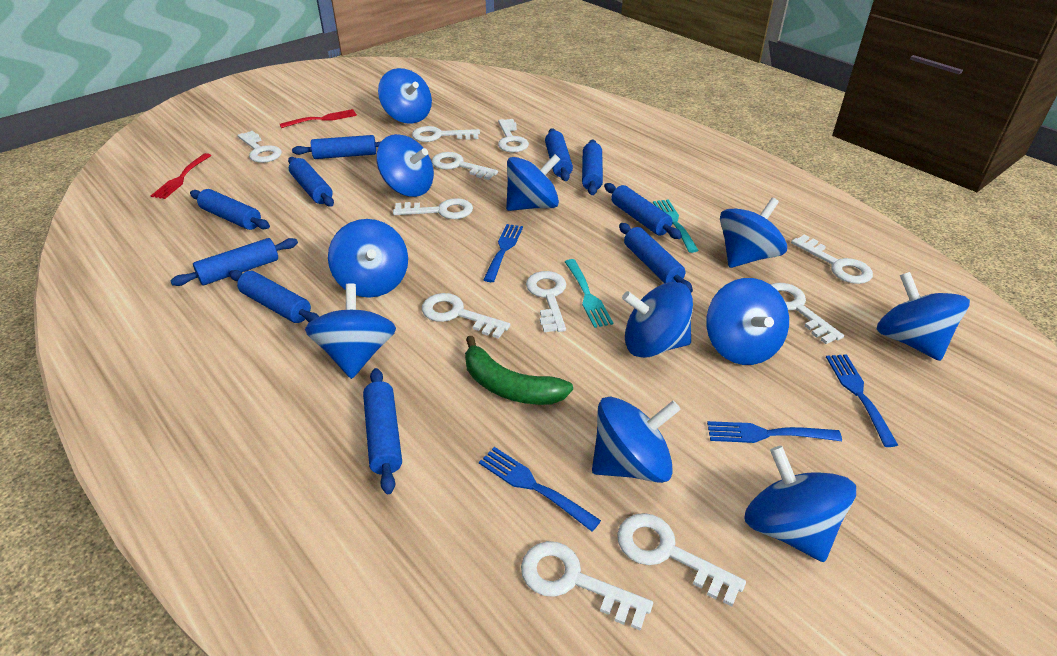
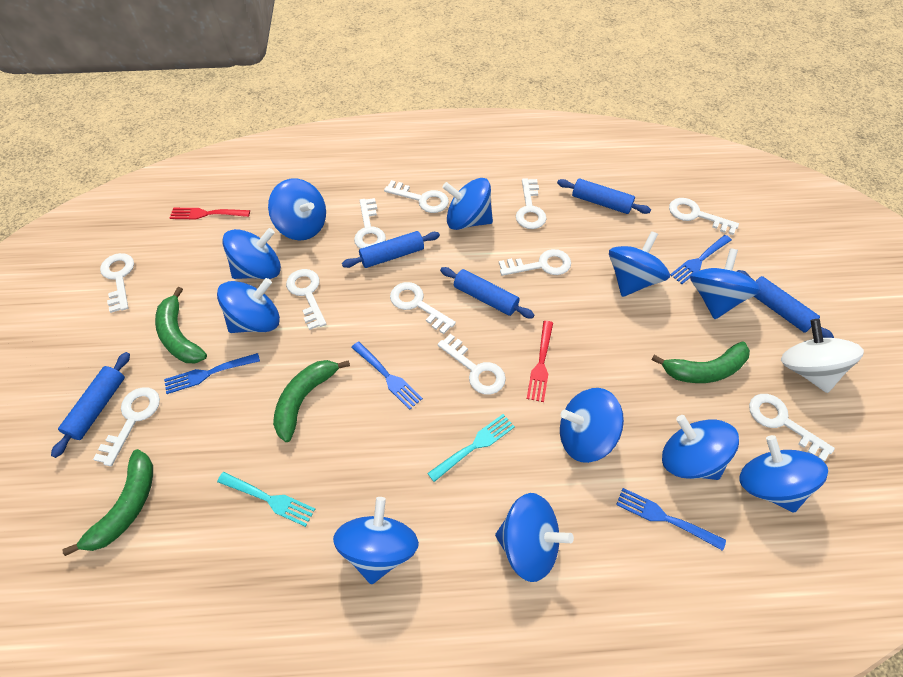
blue rolling pin: [171,238,298,286] [190,189,270,230] [229,270,319,323] [288,157,334,207] [292,135,381,159] [363,368,402,494] [545,128,573,181] [582,140,603,195] [604,183,682,239] [619,223,693,292] = 10 -> [51,352,130,458] [342,231,440,268] [440,267,534,318] [557,179,651,214] [737,270,834,338] = 5
green banana: [465,336,573,405] = 1 -> [62,449,153,556] [155,287,207,363] [273,360,350,442] [651,341,750,383] = 4
white spinning top: none = 0 -> [781,319,864,393] = 1

